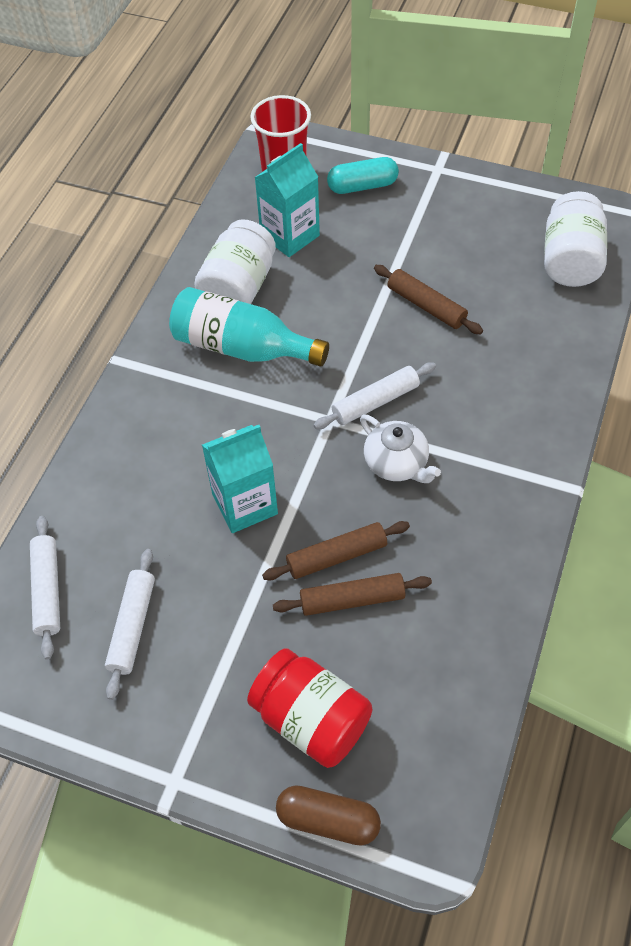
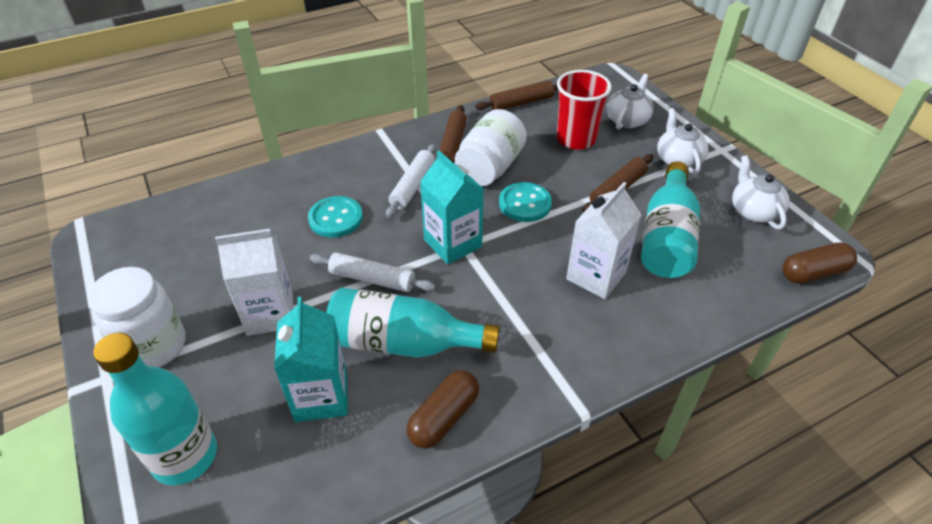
brown capsule: [276,785,381,846] = 1 -> [406,370,479,448] [782,242,857,284] = 2
red jar: [247,648,372,768] = 1 -> none = 0
turquoise bottle: [169,287,329,367] = 1 -> [93,333,217,485] [326,287,500,358] [641,161,700,278] = 3
turquoise button: none = 0 -> [308,196,363,238] [499,182,552,222] = 2
turquoise capsule: [327,157,399,194] = 1 -> none = 0
white carton: none = 0 -> [215,229,294,336] [566,182,642,299] = 2
white rolling pin: [30,516,60,660] [105,549,155,700] [314,362,436,429] = 3 -> [310,252,435,292] [386,144,436,218] = 2
white teapot: [360,415,441,483] = 1 -> [607,74,654,130] [657,108,709,174] [732,155,790,229] = 3

